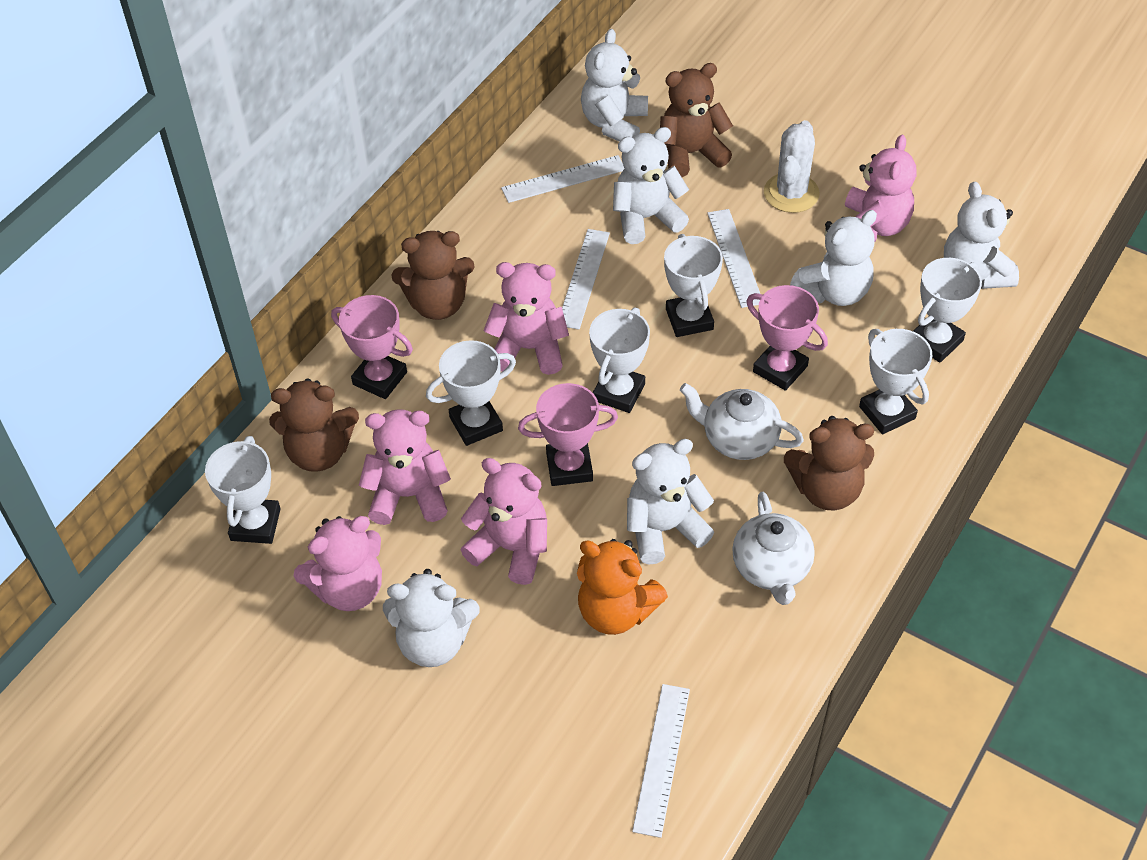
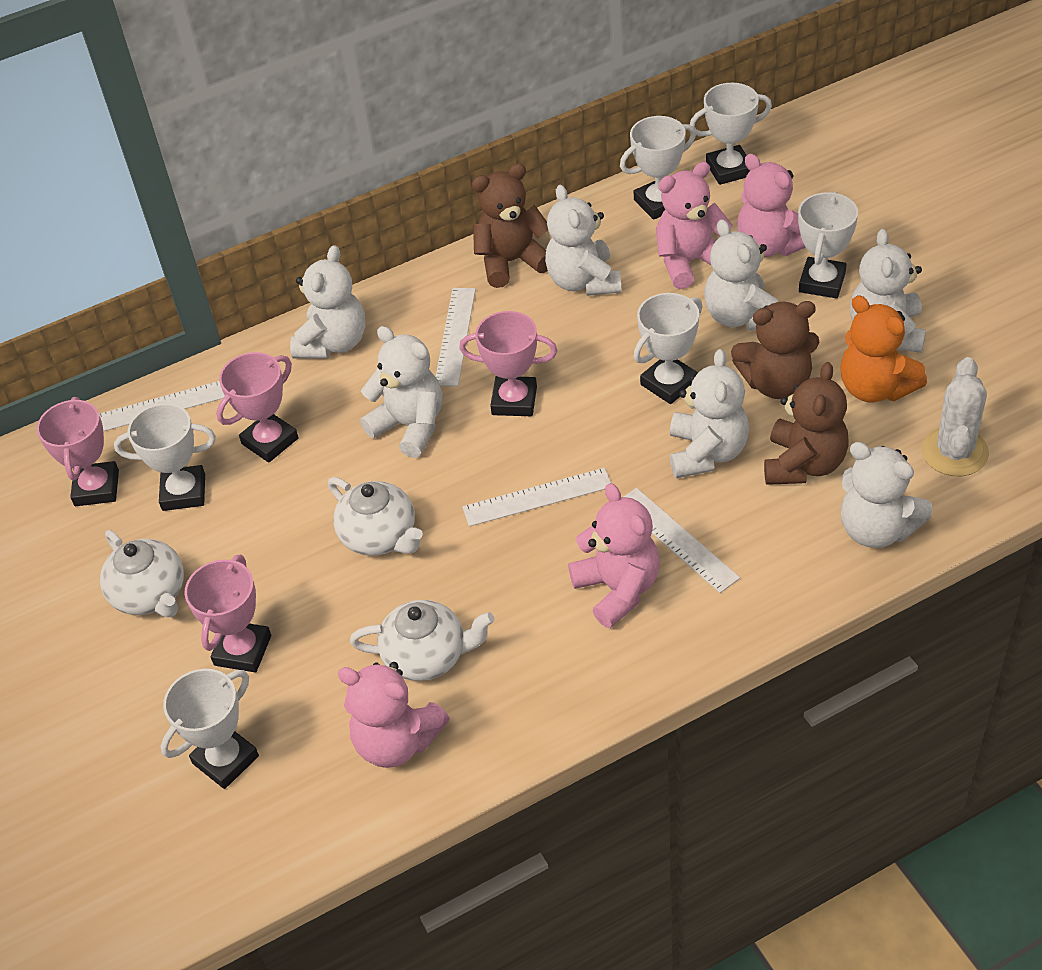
brown teddy bear: [269,378,359,472] [392,231,475,320] [660,63,733,177] [784,416,874,510] = 4 -> [472,163,548,288] [731,301,819,399] [764,362,848,485] = 3
pink teddy bear: [294,516,382,611] [359,409,451,525] [461,458,547,585] [483,262,569,375] [845,135,916,242] = 5 -> [338,662,450,768] [568,483,660,628] [656,162,733,289] [737,154,806,257] = 4
pink trophy: [331,295,413,399] [518,383,618,486] [746,285,828,391] = 3 -> [37,397,119,506] [184,555,271,673] [216,352,298,463] [459,311,557,416] = 4
white teapot: [680,383,804,460] [732,492,815,605] = 2 -> [100,530,184,617] [328,477,423,556] [350,600,495,681] = 3
white teddy bear: [383,569,480,667] [581,29,648,142] [613,127,689,244] [627,439,714,565] [790,210,877,306] [944,182,1019,289] = 6 -> [290,245,365,359] [360,326,442,458] [545,185,622,296] [670,349,749,478] [704,219,778,331] [841,442,933,548] [850,229,926,353] = 7

